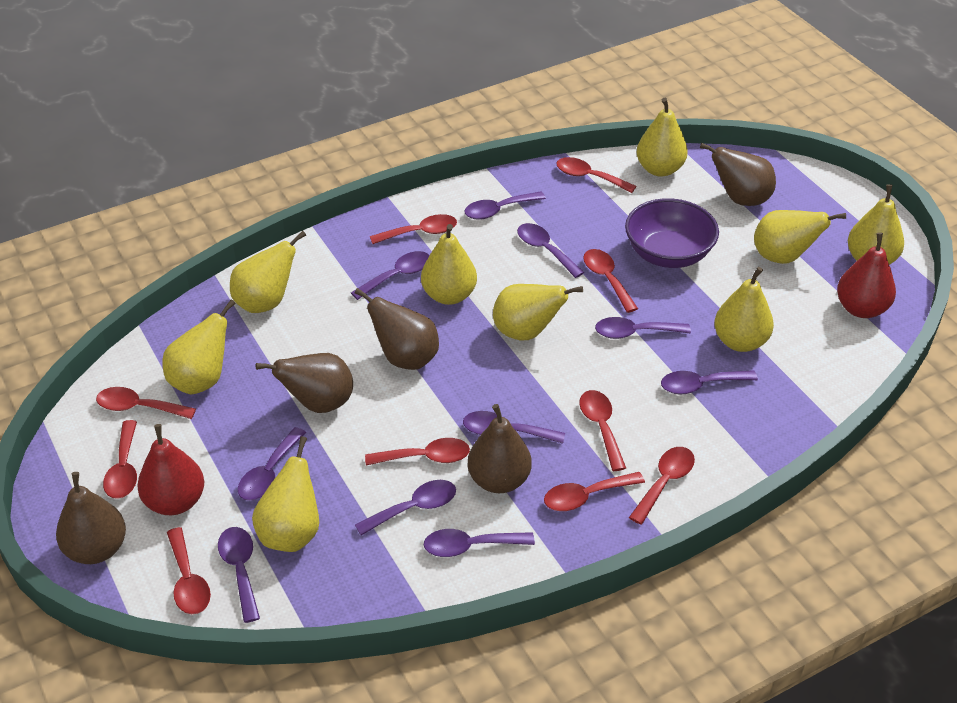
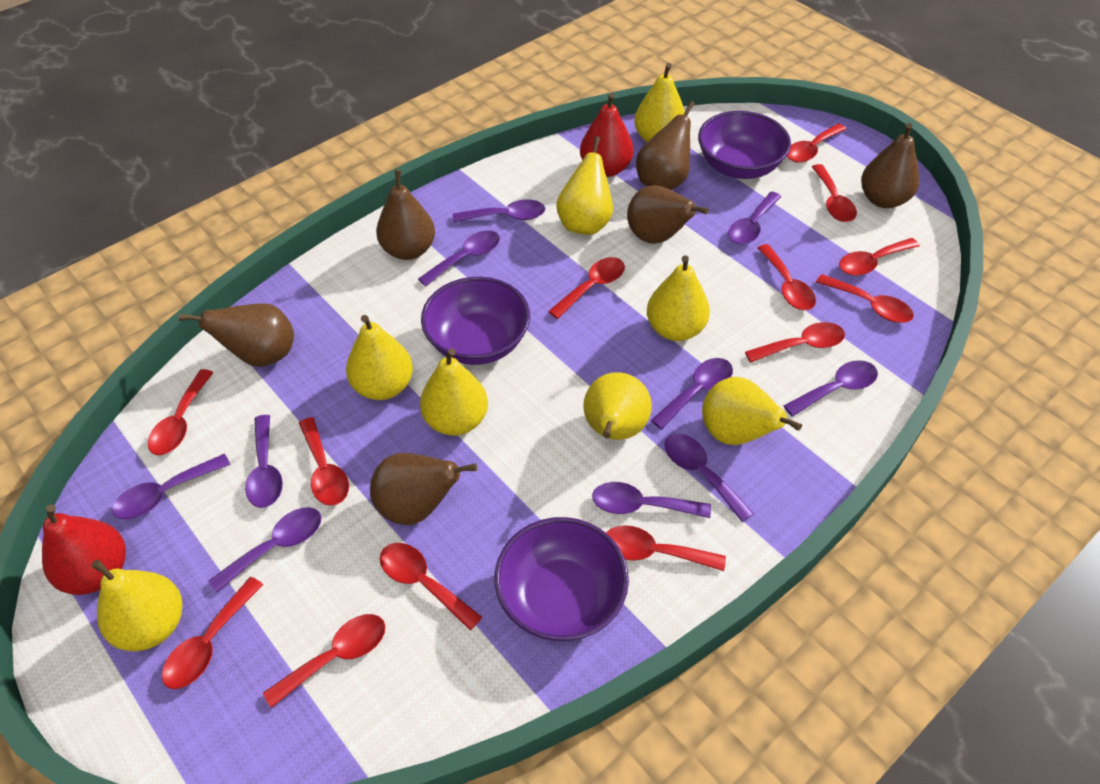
brown pear: [56,472,126,564] [255,353,353,413] [355,288,439,370] [468,404,532,493] [700,143,776,206] = 5 -> [178,303,294,367] [370,453,477,525] [376,169,435,260] [627,185,709,244] [636,101,695,190] [861,123,919,208] = 6
purple bowl: [625,198,719,268] = 1 -> [421,277,530,365] [494,517,629,641] [698,111,791,179] = 3
red spoon: [96,387,196,419] [103,420,137,499] [167,527,211,614] [365,438,470,466] [370,214,457,244] [544,472,645,511] [556,157,636,193] [579,390,626,471] [583,249,638,313] [629,447,695,525] = 10 -> [148,369,214,455] [162,577,264,689] [263,614,385,708] [299,417,349,506] [380,543,482,631] [548,257,625,319] [606,525,726,571] [745,322,845,363] [758,244,816,310] [787,123,846,163] [812,164,857,222] [816,274,914,323] [839,238,920,276] = 13
yellow pear: [162,299,236,395] [230,231,306,313] [252,436,319,552] [421,224,477,305] [493,284,583,340] [636,98,688,177] [714,267,774,352] [754,210,846,264] [848,184,904,265] = 9 -> [91,560,182,651] [346,315,413,400] [420,348,488,436] [556,136,613,235] [583,372,652,440] [634,63,685,142] [647,255,710,341] [702,377,802,445] = 8

